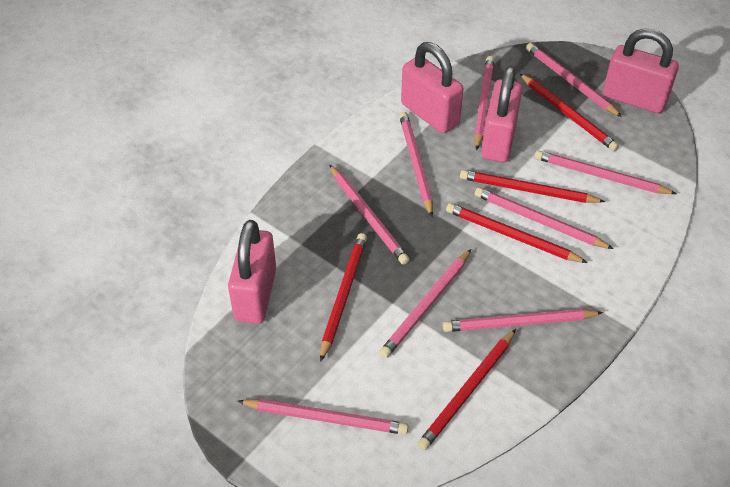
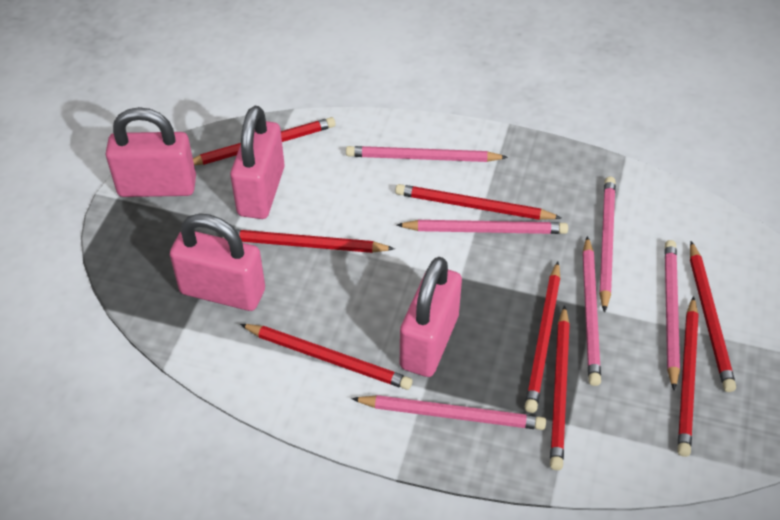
pink pencil: [238,399,408,435] [329,164,409,265] [379,249,471,358] [399,112,433,217] [443,309,603,332] [474,56,494,150] [475,187,614,249] [526,43,622,117] [534,150,677,194] = 9 -> [346,146,508,162] [351,395,546,430] [397,220,568,234] [583,236,601,386] [599,177,616,313] [665,240,680,391] = 6
red pencil: [320,233,367,362] [417,329,516,451] [446,203,588,263] [460,170,605,203] [519,73,619,151] = 5 -> [193,117,336,165] [223,229,395,253] [240,324,412,390] [395,184,562,220] [525,261,561,413] [550,305,570,470] [677,296,699,457] [690,241,736,392] = 8

